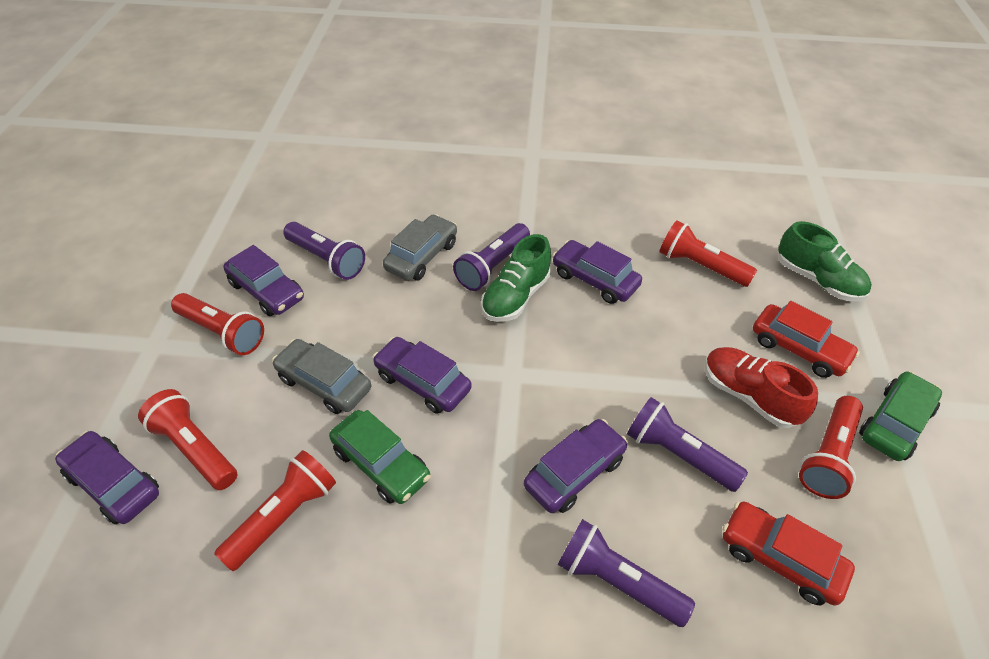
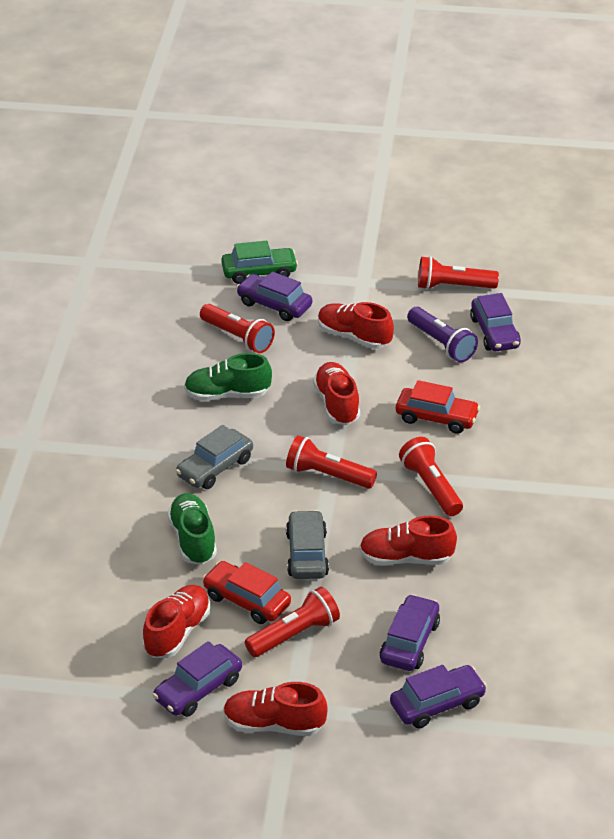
green car: [329,410,431,504] [859,371,942,461] = 2 -> [221,241,298,284] = 1
purple flashlight: [283,222,365,280] [453,223,530,291] [557,519,695,627] [627,397,748,492] = 4 -> [407,307,478,362] = 1
red shoe: [705,347,818,428] = 1 -> [143,585,210,658] [223,682,327,736] [313,362,360,425] [318,302,394,349] [359,516,457,566] = 5

